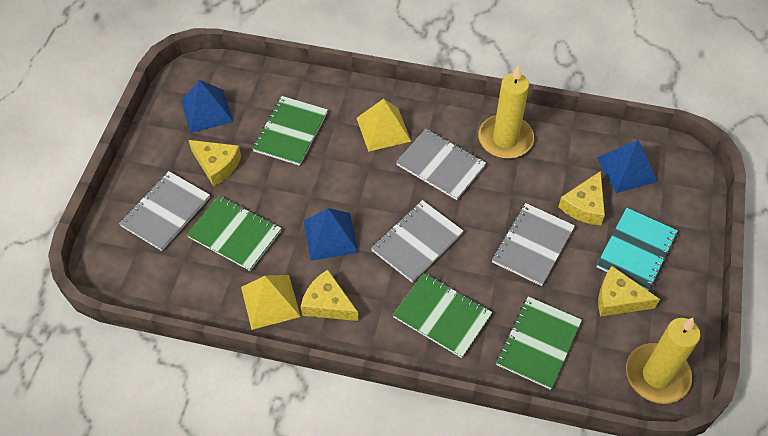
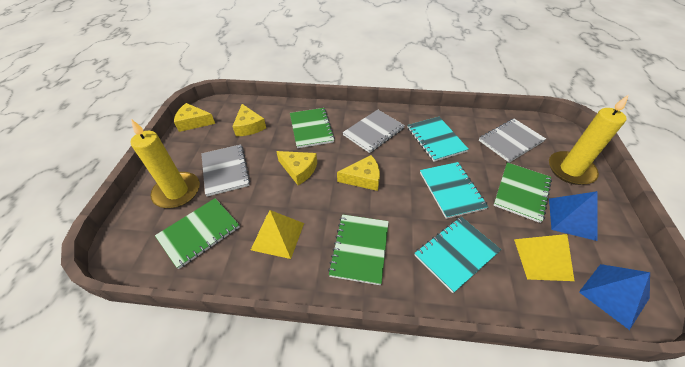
blue pyramid: [181,80,233,133] [304,208,359,261] [597,140,658,193] = 3 -> [549,191,598,241] [579,264,650,330] = 2
grey notebook: [119,171,210,251] [371,200,464,283] [396,129,486,200] [492,203,575,286] = 4 -> [201,144,250,196] [343,109,405,153] [479,119,546,163] = 3
turquoise notebook: [596,208,678,291] = 1 -> [407,117,469,162] [415,217,501,293] [420,162,489,219] = 3

